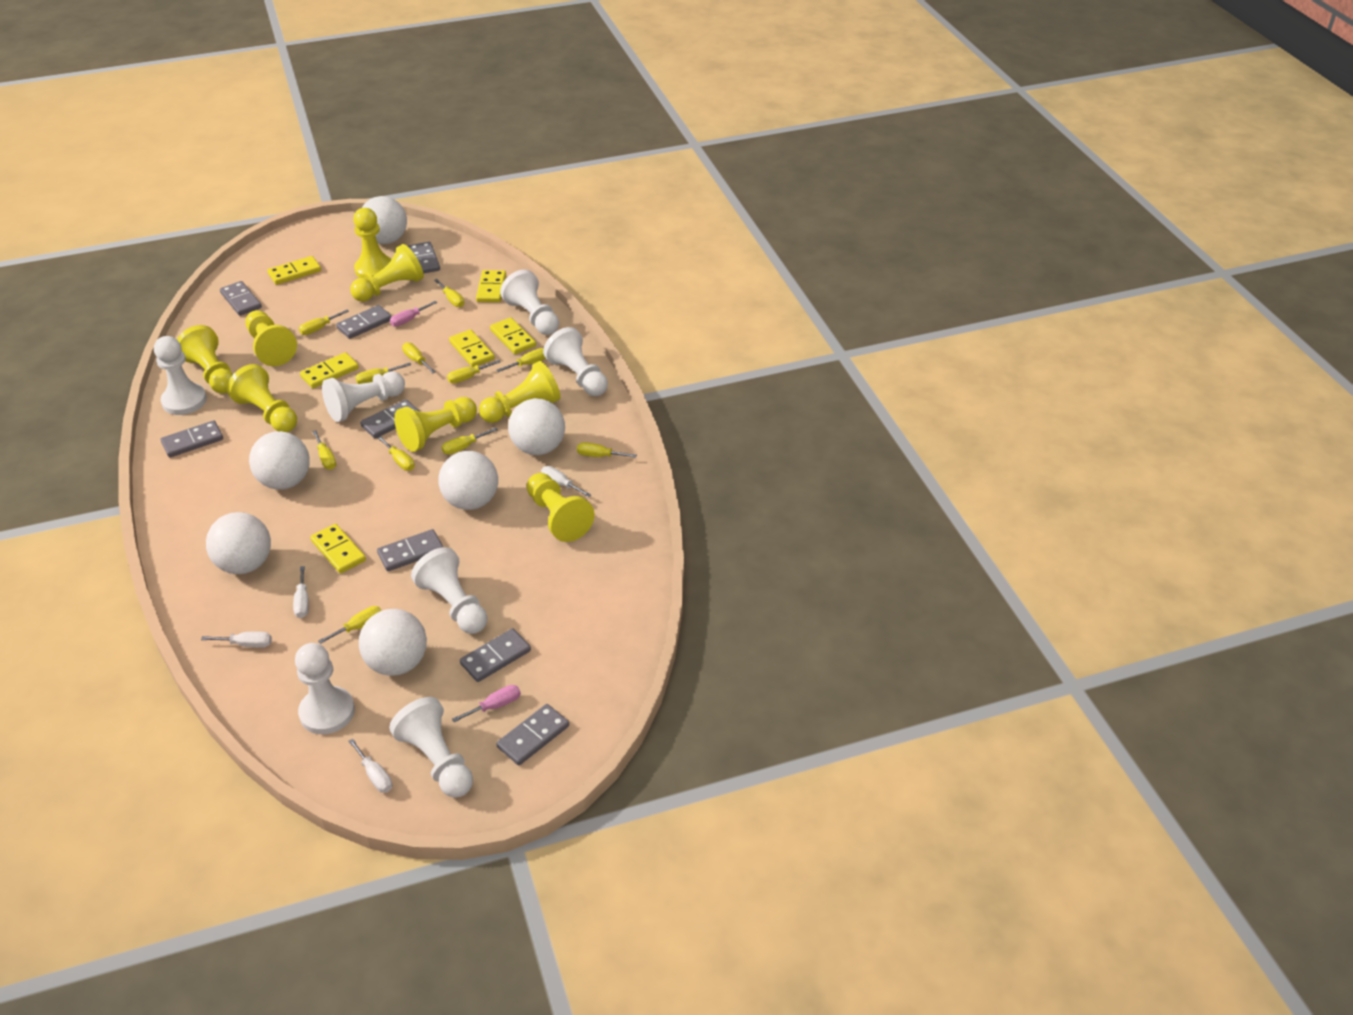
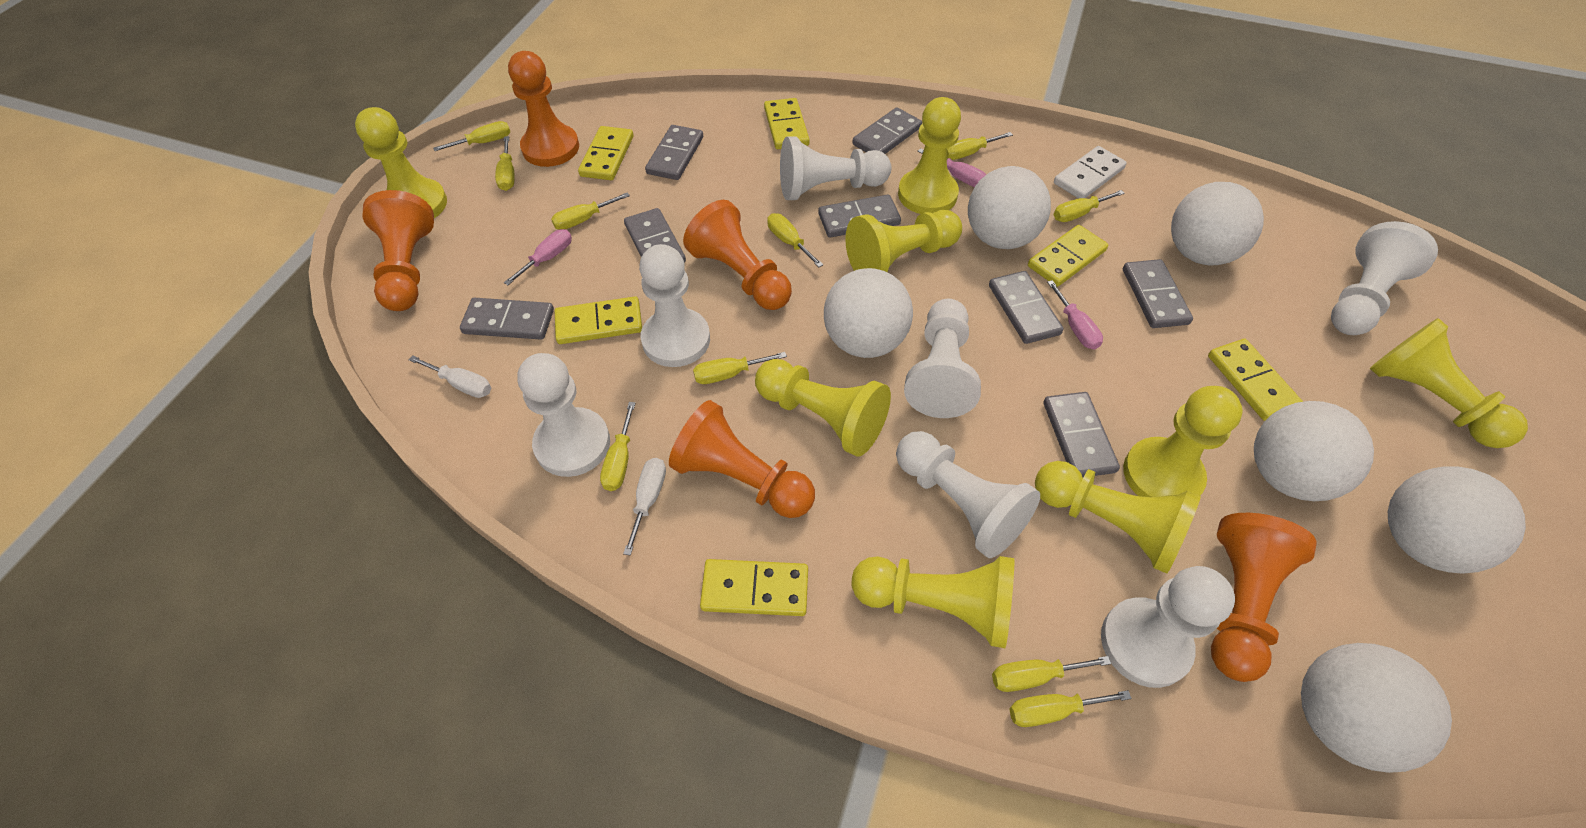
orange pawn: none = 0 -> [362,190,434,311] [508,51,579,167] [669,400,815,518] [683,200,792,310] [1211,513,1317,682] = 5
pink screwdriver: [390,301,437,327] [452,685,521,722] = 2 -> [504,229,572,285] [918,148,986,187] [1047,280,1103,349] = 3
white domino: none = 0 -> [1054,146,1127,199] = 1
white screwdriver: [201,632,272,648] [293,566,309,618] [348,739,392,793] [541,466,591,497] = 4 -> [409,355,491,398] [623,458,666,555] = 2
yellow screwdriver: [299,310,349,335] [313,430,336,470] [318,606,382,644] [355,363,411,384] [378,436,415,471] [402,343,436,373] [434,279,464,307] [442,428,498,455] [447,360,501,383] [497,348,546,372] [577,442,637,458] = 11 -> [433,121,510,151] [495,136,515,191] [551,192,630,230] [600,402,635,491] [693,352,787,384] [767,213,823,267] [947,132,1013,160] [992,656,1111,692] [1009,690,1132,727] [1054,190,1125,222] = 10

